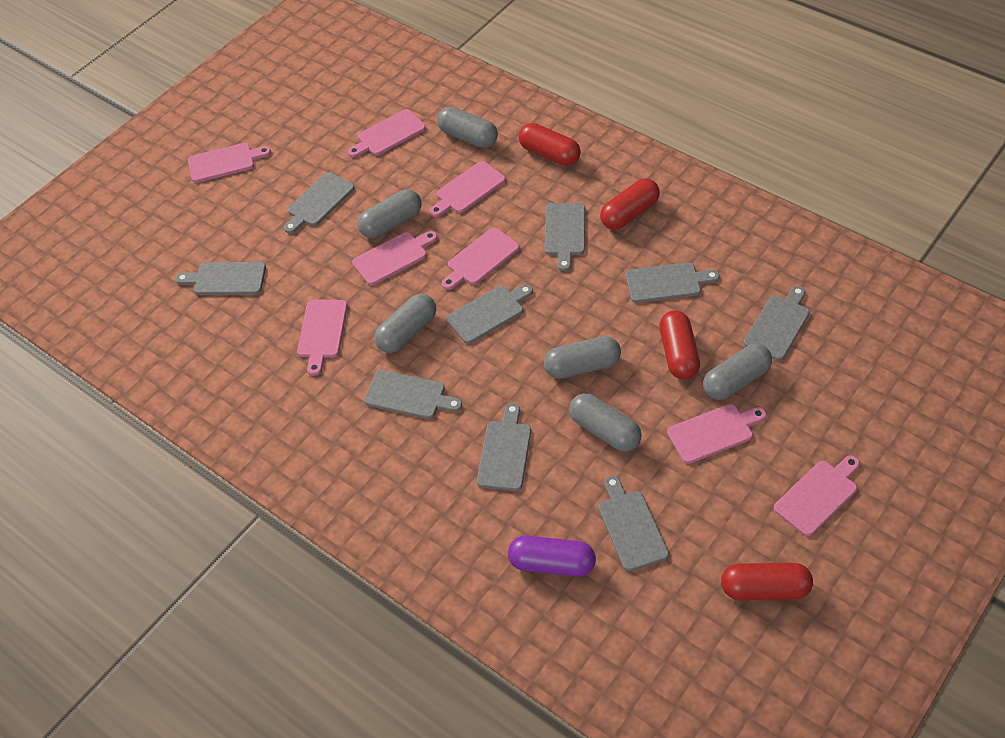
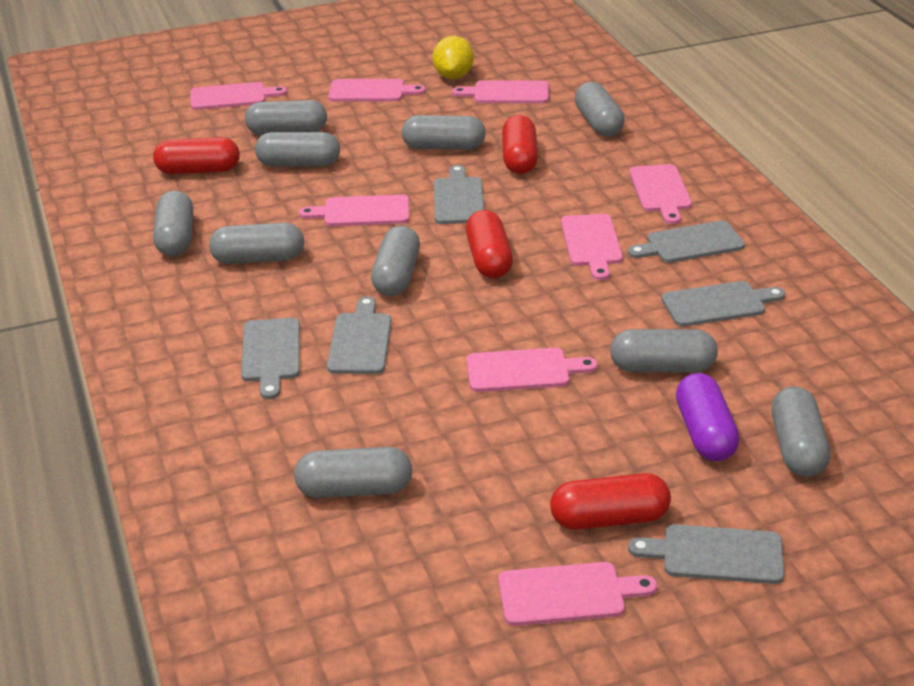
grey capsule: [357,189,422,238] [374,294,436,353] [437,107,498,148] [544,336,621,379] [569,393,642,452] [703,344,772,400] = 6 -> [153,190,193,256] [209,222,304,264] [245,100,327,135] [255,132,340,167] [294,447,412,498] [371,226,420,296] [402,115,486,150] [575,82,625,137] [610,329,718,372] [771,386,831,477] = 10
grey cutting board: [176,262,266,295] [284,172,355,234] [364,370,462,419] [446,284,533,344] [477,403,531,491] [545,203,585,271] [599,476,669,571] [626,262,720,303] [744,286,810,360] = 9 -> [241,318,300,399] [327,296,392,374] [434,165,484,224] [628,220,745,263] [628,524,784,584] [661,281,785,327] = 6
yellow lemon: none = 0 -> [433,36,474,79] = 1

